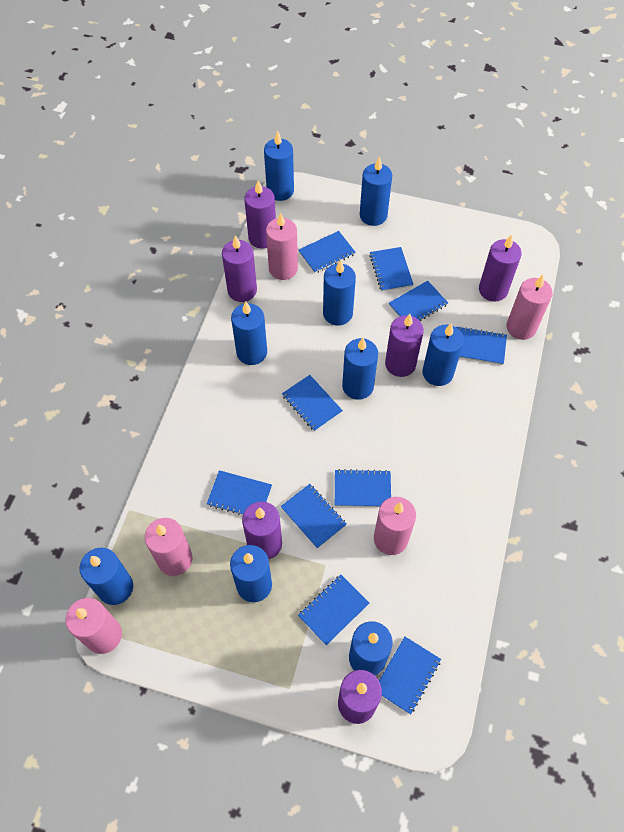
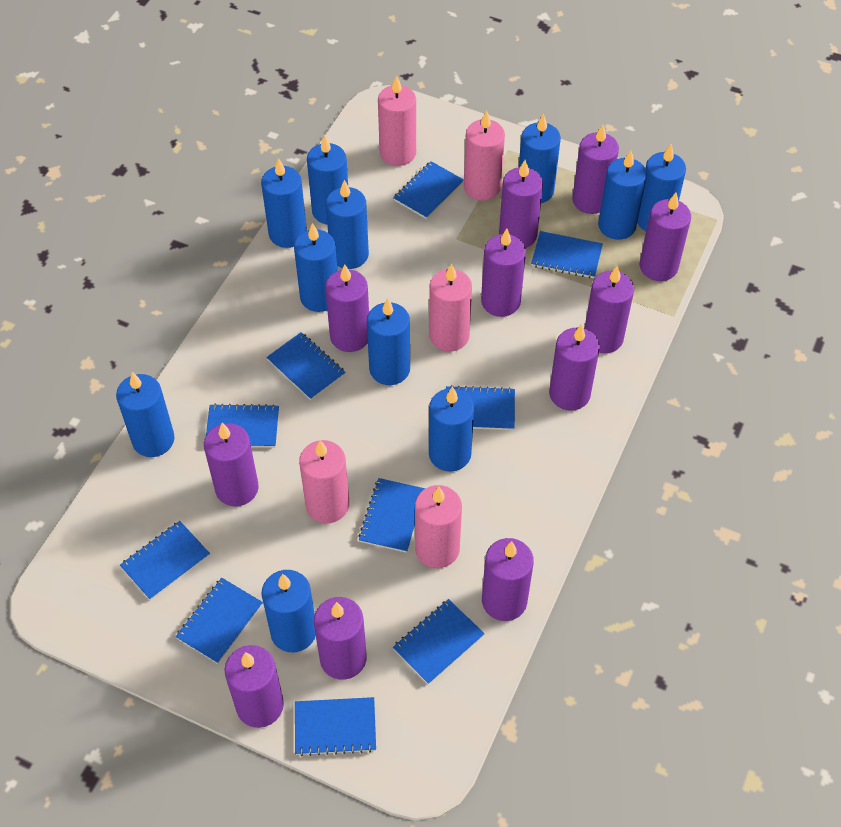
blue candle: [80,548,133,605] [230,545,272,602] [231,301,267,365] [264,131,294,201] [323,260,356,326] [342,338,378,400] [349,621,393,675] [360,157,392,226] [422,323,464,386] = 9 -> [116,372,175,457] [261,158,307,248] [261,570,316,652] [294,223,337,312] [307,135,348,224] [326,180,369,269] [367,298,410,385] [429,387,474,472] [519,113,561,203] [598,150,647,240] [637,144,686,231] = 11
purple candle: [222,235,257,302] [242,501,282,559] [244,181,276,249] [338,670,382,724] [385,314,424,377] [479,235,522,302] = 6 -> [204,423,259,507] [224,645,284,728] [314,597,367,680] [325,265,369,352] [481,229,526,317] [482,538,534,621] [499,160,543,248] [549,324,600,411] [572,124,619,214] [584,266,634,353] [640,193,691,281] = 11

